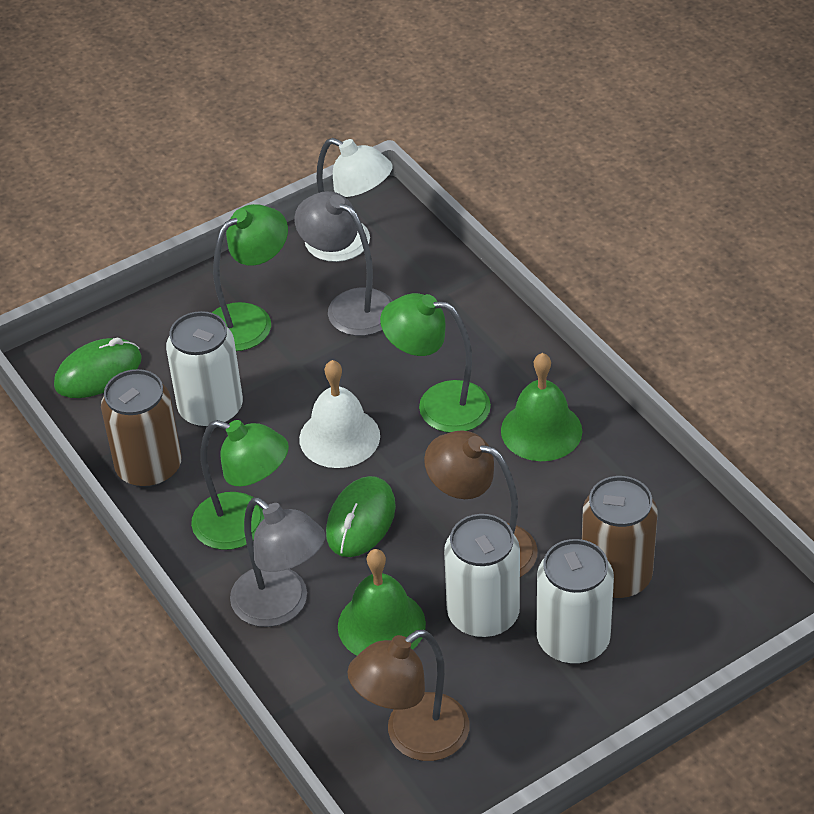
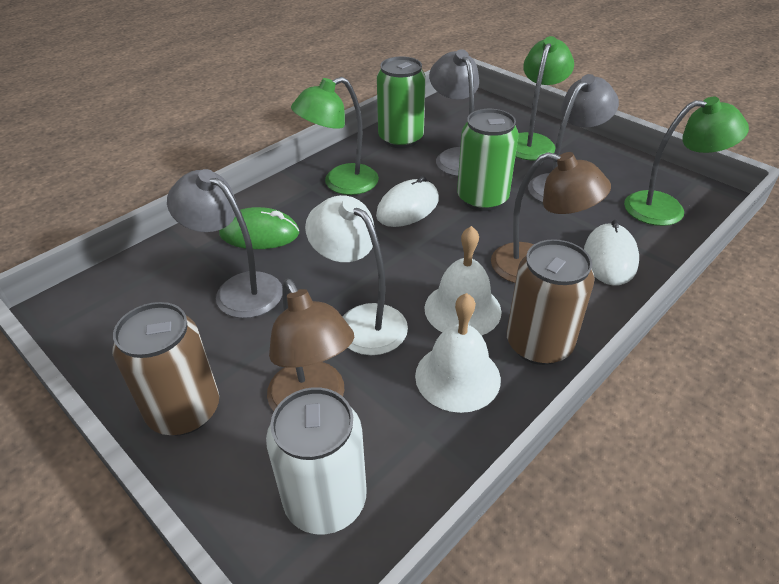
green bell: [338,549,426,656] [501,353,582,461] = 2 -> none = 0
green can: none = 0 -> [377,56,426,148] [457,109,519,211] = 2
green mouse: [54,337,142,398] [326,476,396,557] = 2 -> [219,207,299,249] = 1
grey lamp: [230,497,325,627] [294,191,393,336] = 2 -> [167,169,283,318] [429,49,479,176] [528,74,619,203] = 3
white bell: [299,360,380,468] = 1 -> [415,293,501,413] [424,226,502,336] = 2
white can: [166,311,243,428] [444,514,520,638] [537,539,614,664] = 3 -> [266,387,367,534] = 1
white mouse: none = 0 -> [376,176,439,227] [584,220,639,286] = 2

